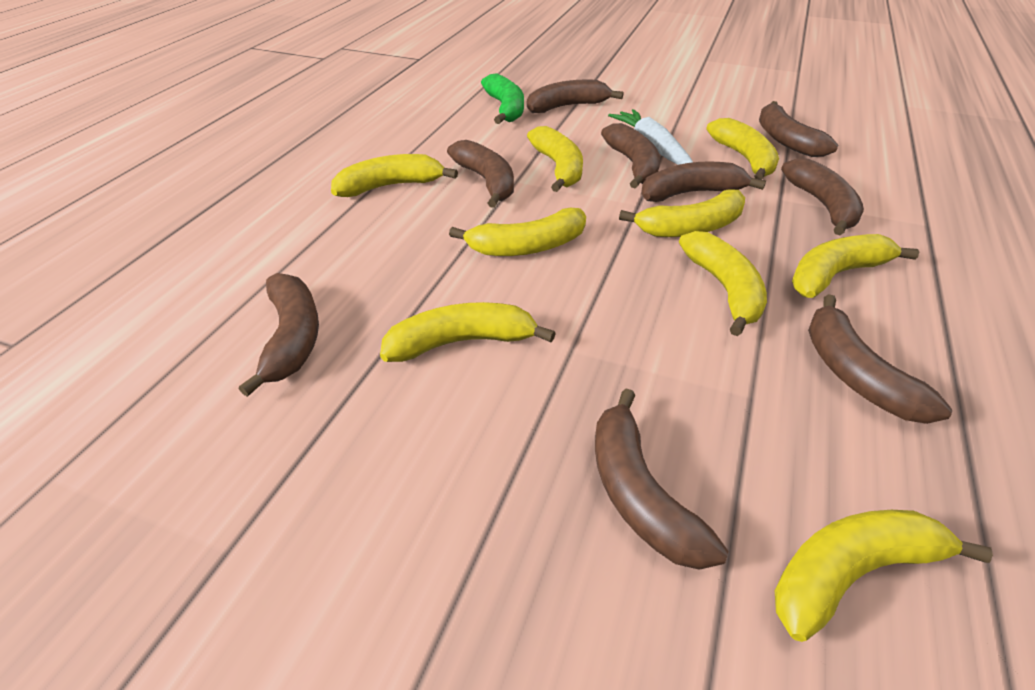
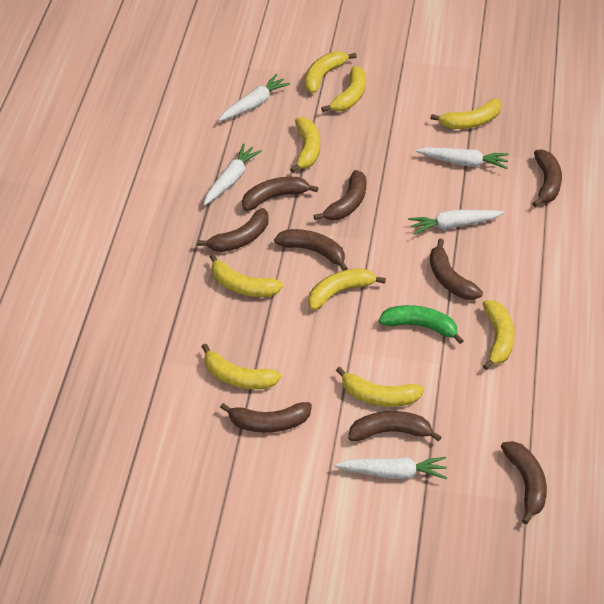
white carrot: [608,109,693,165] = 1 -> [204,143,262,205] [218,74,290,121] [334,457,447,479] [408,210,504,235] [416,147,509,169] = 5

